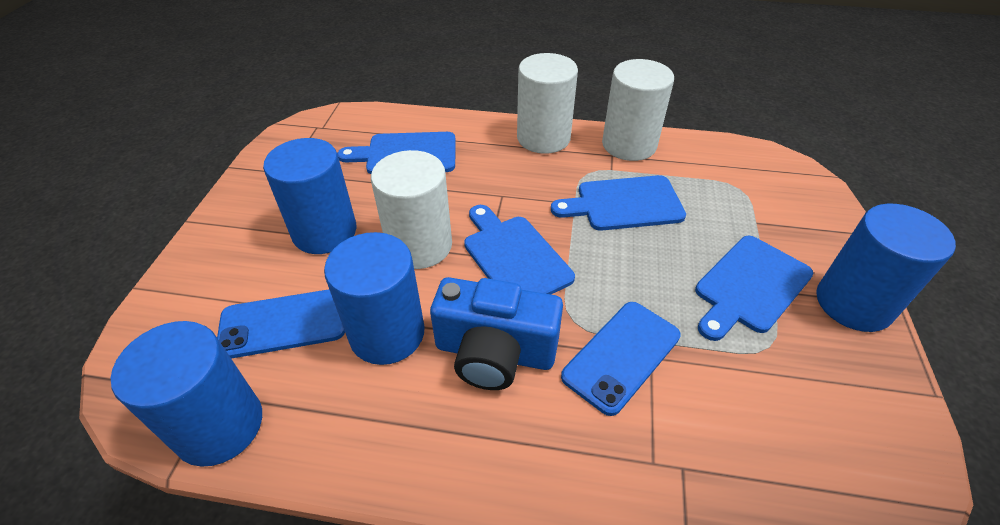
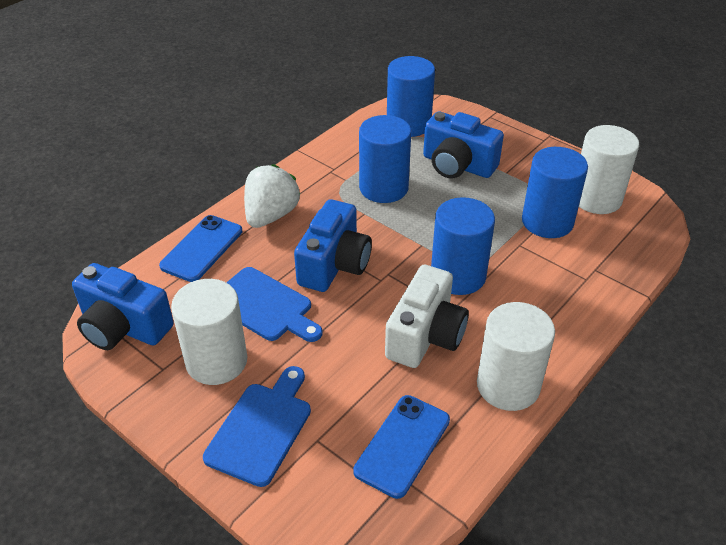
blue camera: [430,277,563,390] = 1 -> [72,263,174,350] [294,199,372,292] [423,111,504,178] = 3
blue cutting board: [337,132,456,174] [464,205,575,294] [551,175,686,231] [695,236,814,341] = 4 -> [203,366,311,487] [226,267,323,342] = 2
white camera: none = 0 -> [385,265,469,368] = 1
white strawberry: none = 0 -> [244,164,301,228] = 1

